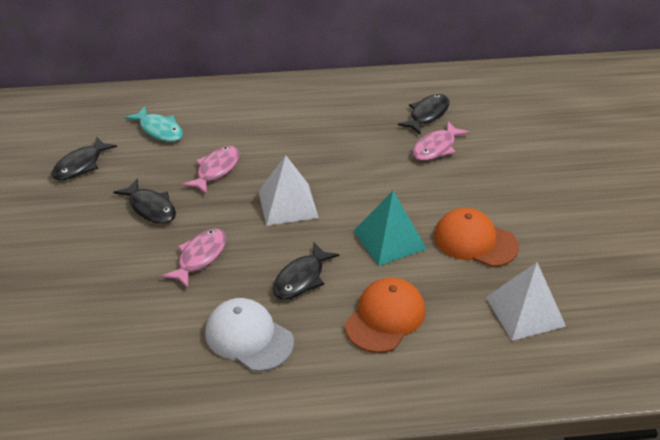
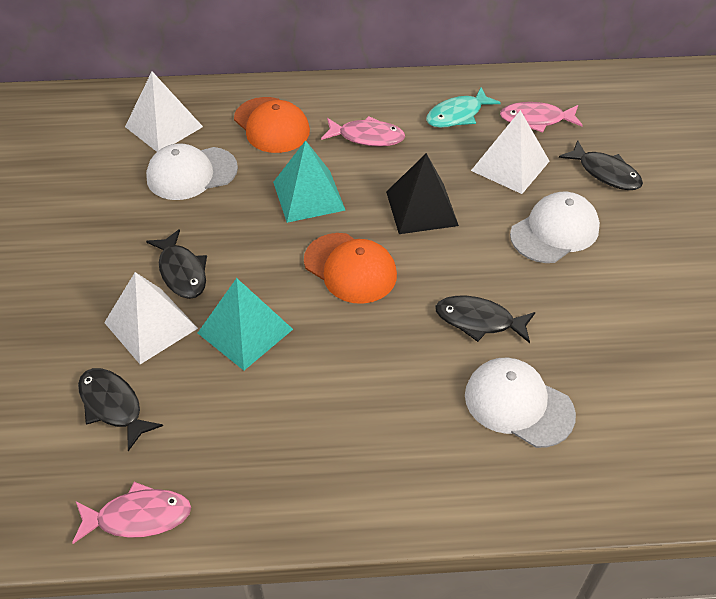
black pyramid: none = 0 -> [386,153,459,234] = 1
turquoise pyramid: [354,191,427,266] = 1 -> [198,278,293,370] [273,140,345,223] = 2
white cap: [205,298,294,372] = 1 -> [146,143,238,200] [465,357,576,448] [510,192,600,263] = 3
white pyramid: [258,155,319,226] [486,262,566,341] = 2 -> [104,272,198,364] [125,72,203,152] [471,110,550,194] = 3

